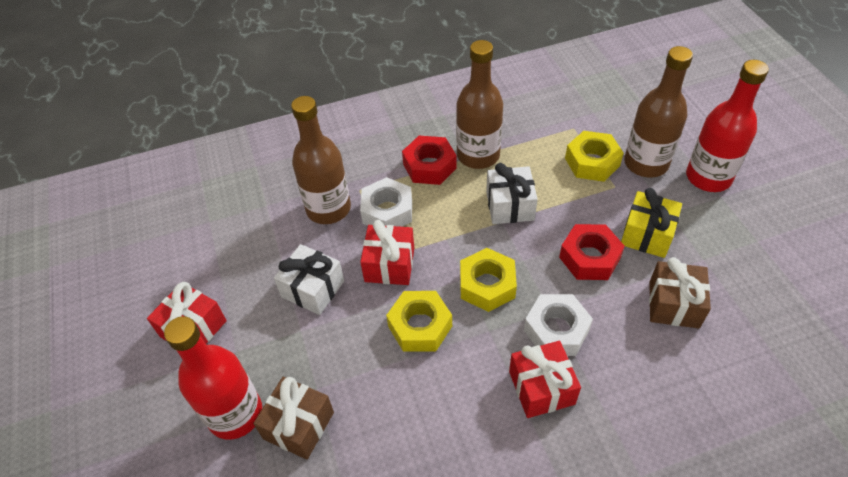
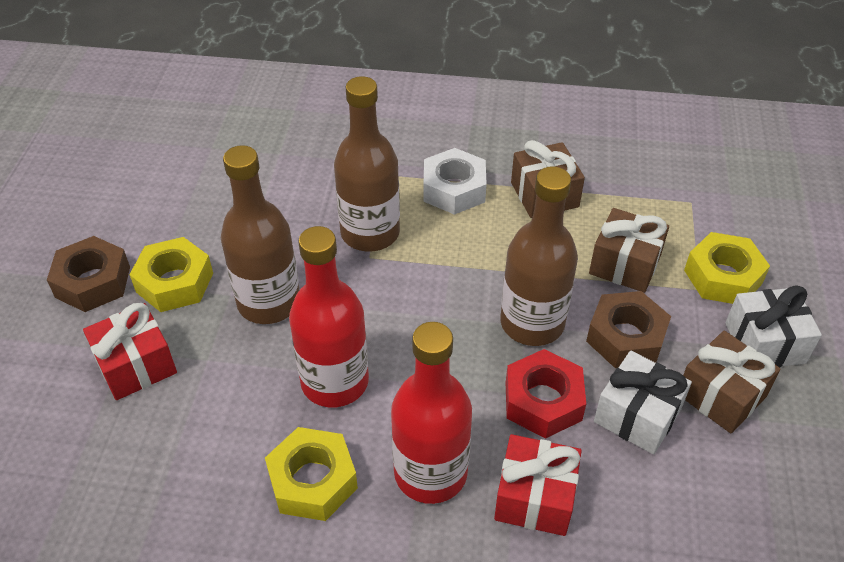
brown gift: [253,377,334,460] [649,257,711,328] = 2 -> [511,140,585,218] [589,208,669,293] [683,331,781,433] = 3
brown nut: none = 0 -> [47,236,130,312] [586,291,671,368] = 2
red gift: [147,282,227,344] [360,220,414,285] [509,341,581,418] = 3 -> [83,303,177,400] [494,434,581,536] = 2
red nut: [402,136,457,185] [559,224,625,280] = 2 -> [506,349,586,439] = 1
white nut: [360,177,412,227] [524,294,593,356] = 2 -> [424,148,487,215] = 1
yellow gift: [621,188,682,258] = 1 -> none = 0

